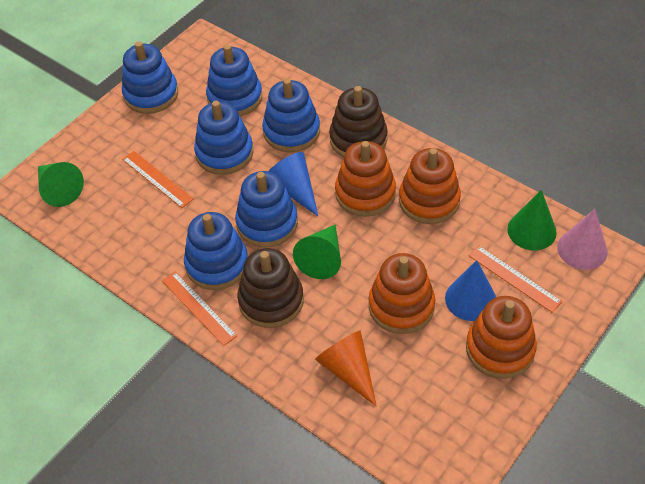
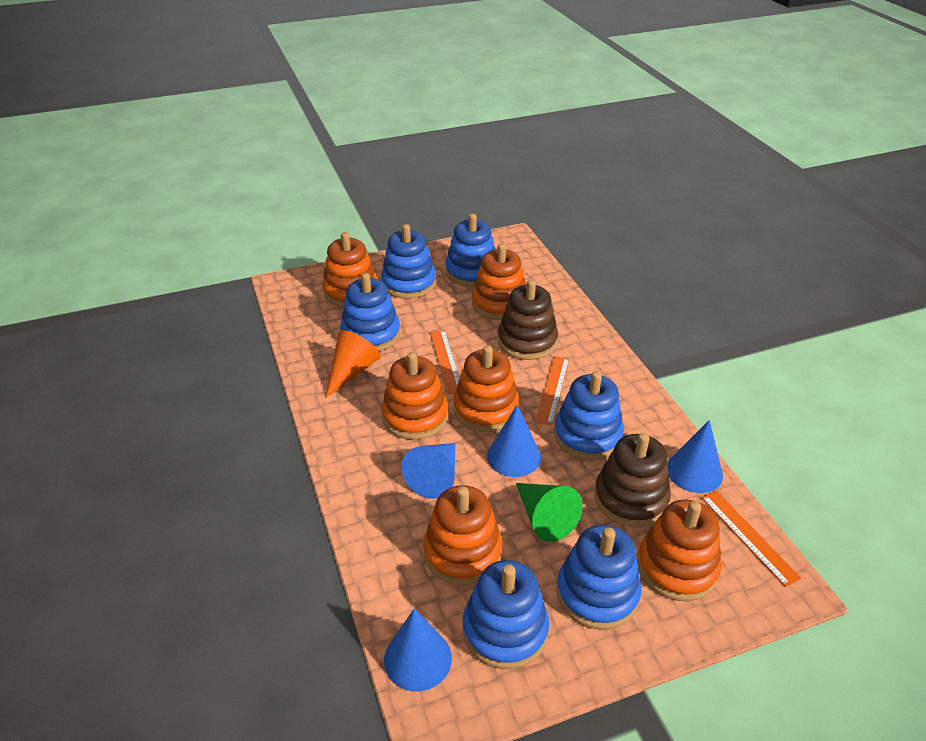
blue cone: [268,152,318,216] [445,260,496,321] = 2 -> [384,608,452,692] [401,443,455,499] [487,405,541,477] [668,420,723,493] = 4
green cone: [38,162,84,207] [293,225,341,279] [507,190,557,250] = 3 -> [516,483,583,542] = 1
orange stacking toy: [335,141,396,217] [369,253,435,334] [399,148,461,224] [466,296,537,379] = 4 -> [322,232,378,307] [381,352,448,440] [423,485,502,585] [453,345,520,432] [472,243,526,320] [637,500,722,601] = 6
pink cone: [557,209,608,270] = 1 -> none = 0

